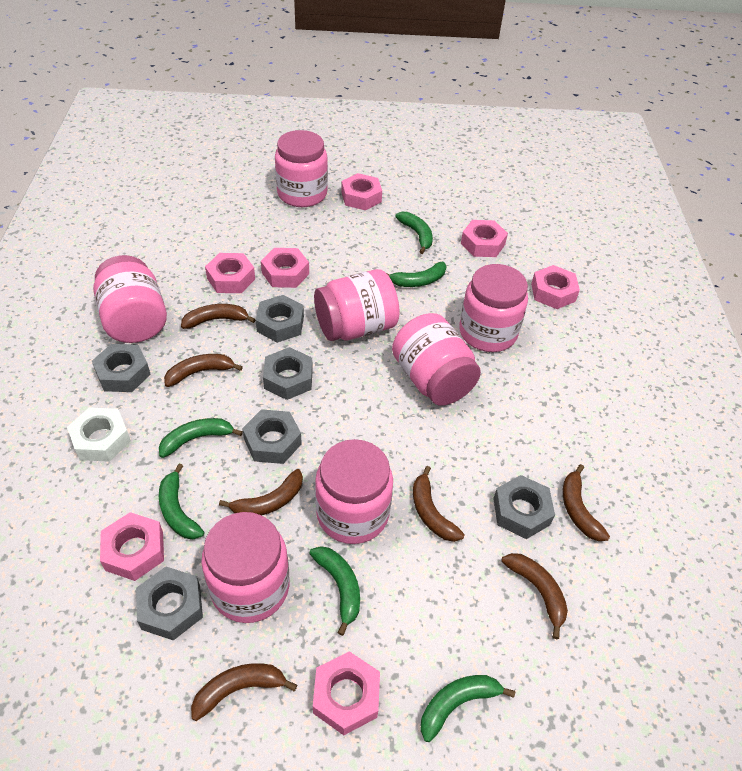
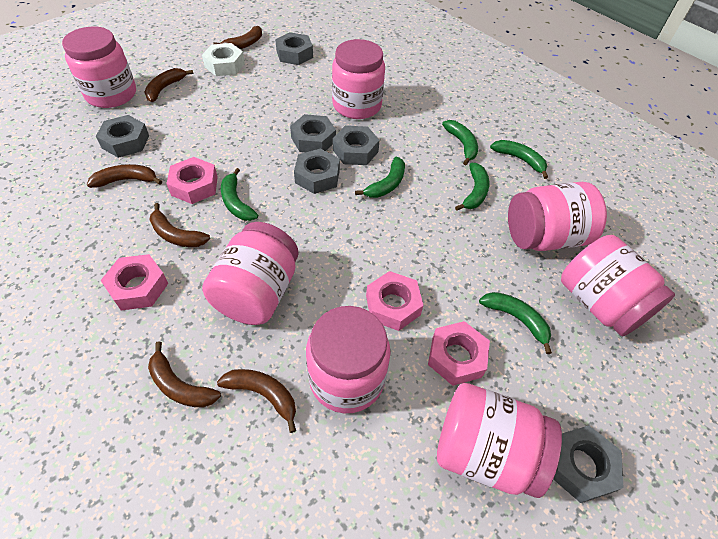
brown banana: [164,354,243,387] [181,304,256,329] [191,663,297,721] [219,469,303,515] [413,466,465,542] [502,553,568,639] [563,464,610,541] = 7 -> [87,164,162,188] [144,68,193,102] [148,341,221,408] [149,203,210,247] [213,26,262,49] [217,369,296,433] = 6
pink nut: [100,512,164,581] [205,253,255,293] [261,248,309,288] [313,651,380,735] [341,173,382,210] [461,220,508,257] [531,265,580,309] = 7 -> [101,254,168,311] [166,157,218,204] [366,271,424,331] [428,321,490,386] = 4

